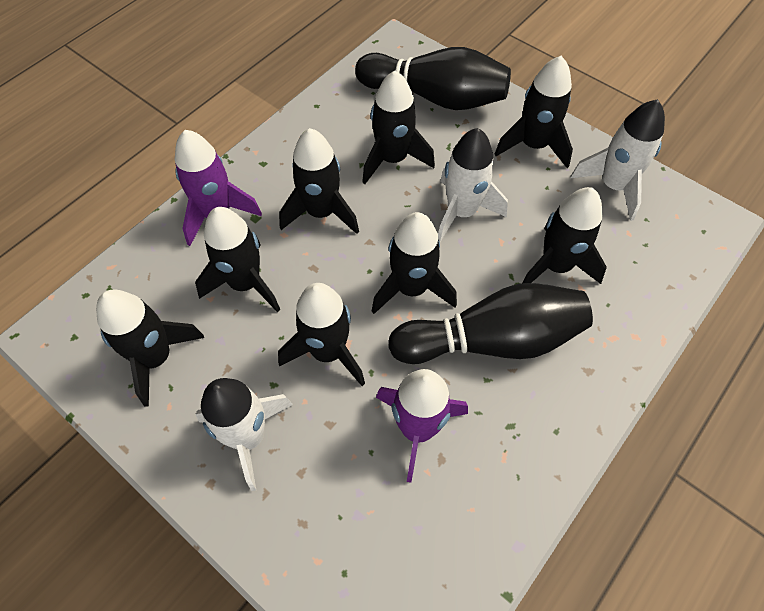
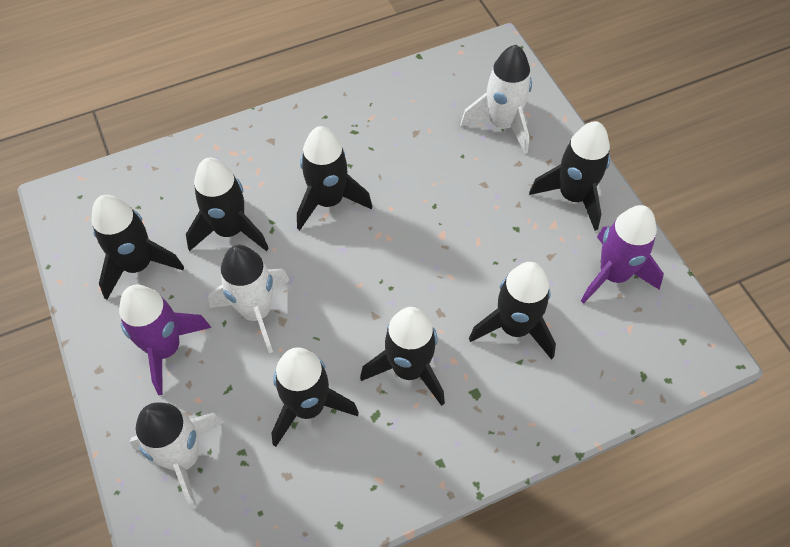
black bowling pin: [355,47,511,110] [388,283,593,364] = 2 -> none = 0
black rocket: [96,289,205,406] [195,207,280,312] [278,283,365,386] [279,128,359,234] [362,71,435,184] [372,212,457,314] [495,56,573,168] [522,187,607,284] = 8 -> [92,195,184,300] [186,157,269,251] [271,347,359,447] [297,126,372,230] [360,307,445,406] [469,262,556,360] [529,121,610,231] = 7

